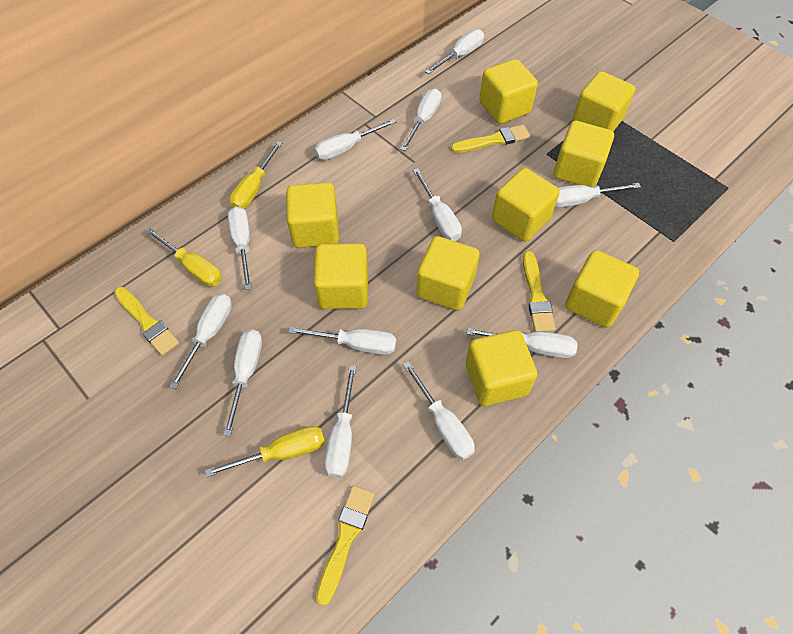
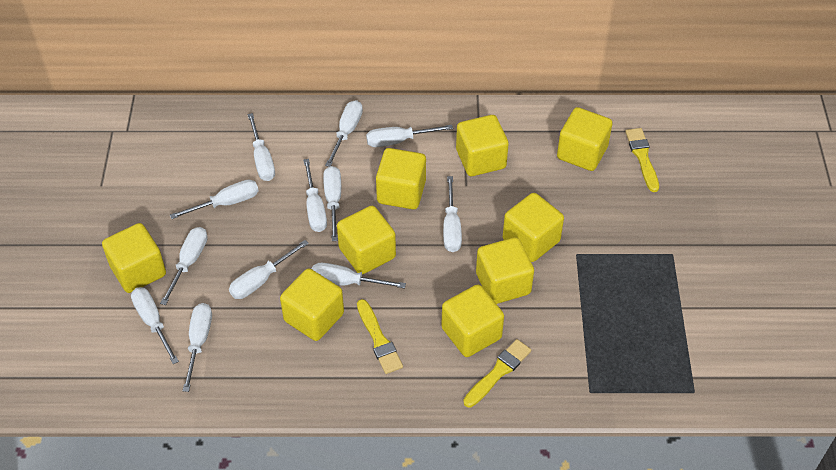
yellow brush: [114,287,179,356] [316,486,375,606] [451,125,530,153] [523,251,556,332] = 4 -> [357,299,403,374] [463,339,531,407] [625,128,659,192] = 3
yellow screwdriver: [146,228,222,287] [205,426,325,477] [230,141,283,209] = 3 -> none = 0

